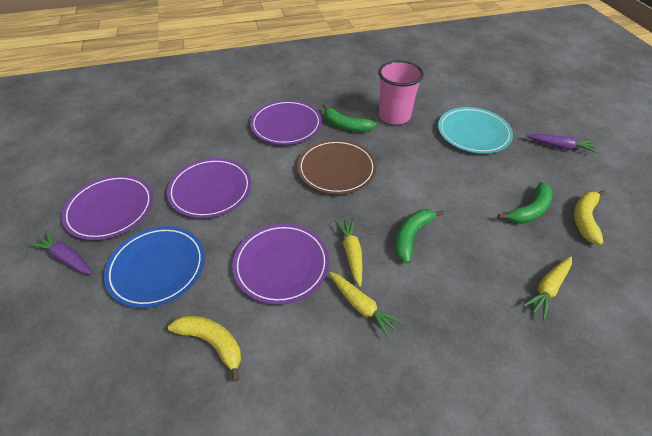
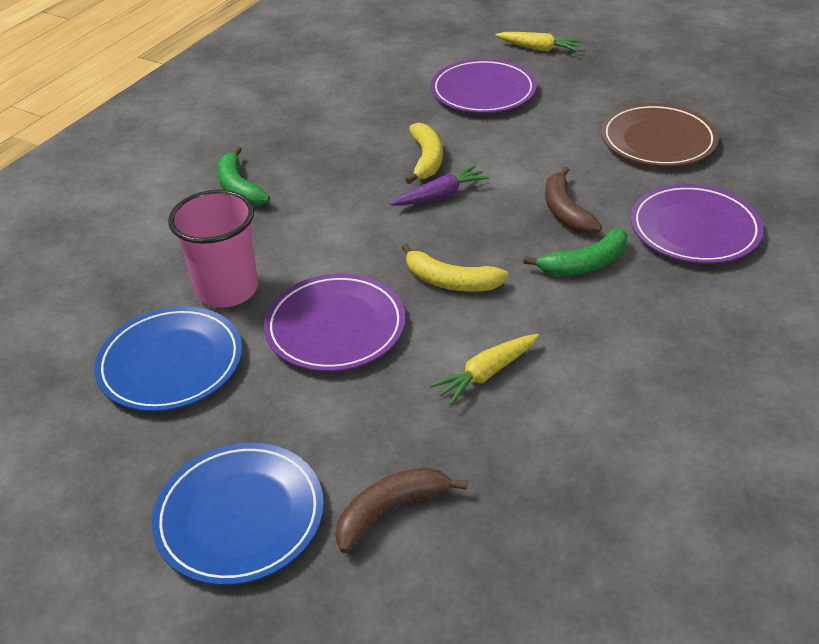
blue plate: [104,226,205,308] = 1 -> [94,306,242,412] [152,443,324,585] = 2
brown banana: none = 0 -> [335,467,468,553] [545,167,602,234] = 2
green banana: [323,104,376,132] [395,209,444,263] [498,182,553,224] = 3 -> [217,146,270,206] [523,228,628,276] = 2
purple carrot: [29,231,92,274] [527,134,597,153] = 2 -> [390,165,489,205] = 1
purple plate: [61,175,153,240] [167,158,251,218] [232,224,329,305] [250,100,322,145] = 4 -> [264,273,405,372] [431,59,537,113] [631,184,764,264] = 3
turquoise plate: [438,107,513,154] = 1 -> none = 0
yellow carrot: [329,272,403,338] [335,218,363,287] [523,256,572,320] = 3 -> [430,334,539,405] [495,32,582,52] = 2

